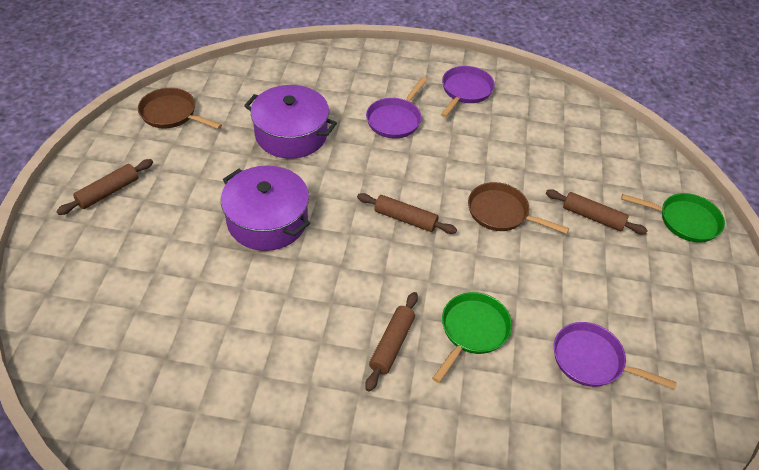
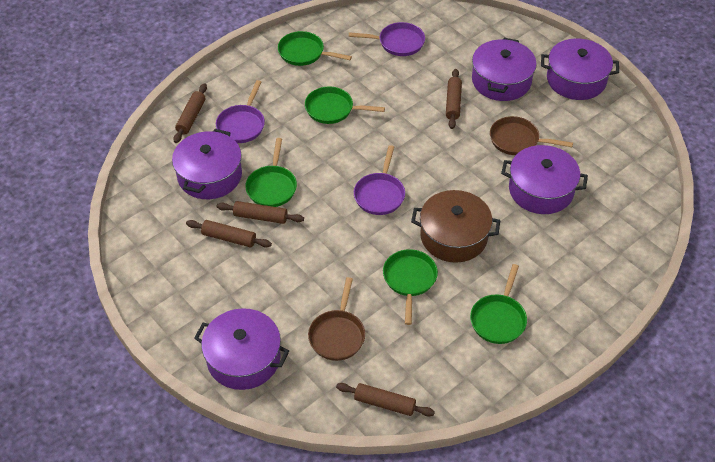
brown pot: none = 0 -> [411,190,500,263] = 1
brown rolling pin: [56,159,153,215] [357,193,457,234] [365,292,418,391] [546,189,648,234] = 4 -> [173,83,207,143] [186,220,272,247] [217,201,304,224] [336,383,435,417] [446,69,462,129] = 5
green pan: [432,292,512,383] [621,193,725,243] = 2 -> [245,138,297,207] [278,31,352,66] [305,86,385,124] [383,249,438,325] [470,264,527,344] = 5
purple pot: [221,165,310,251] [244,85,337,159] = 2 -> [172,129,242,199] [194,308,289,390] [472,38,537,101] [501,145,588,214] [541,39,619,100] = 5

